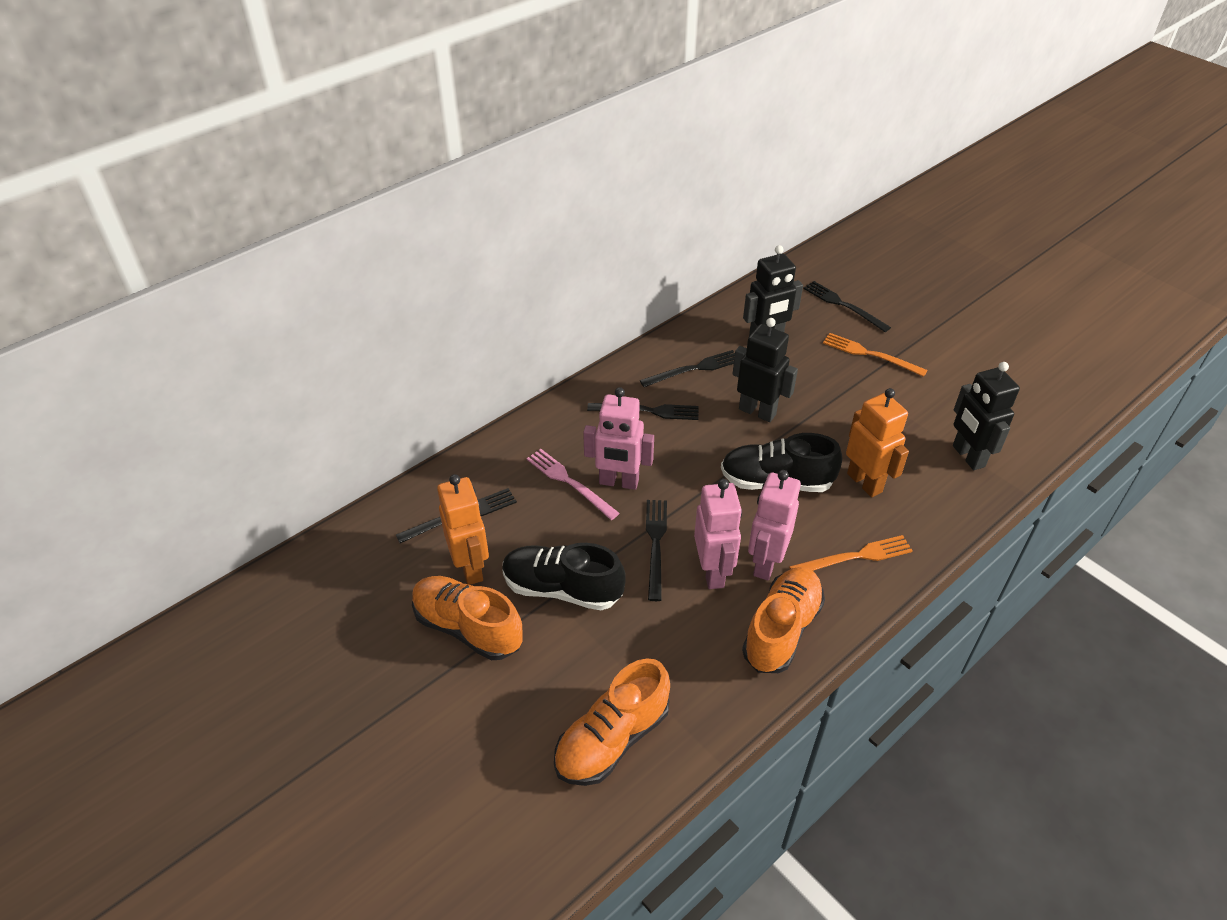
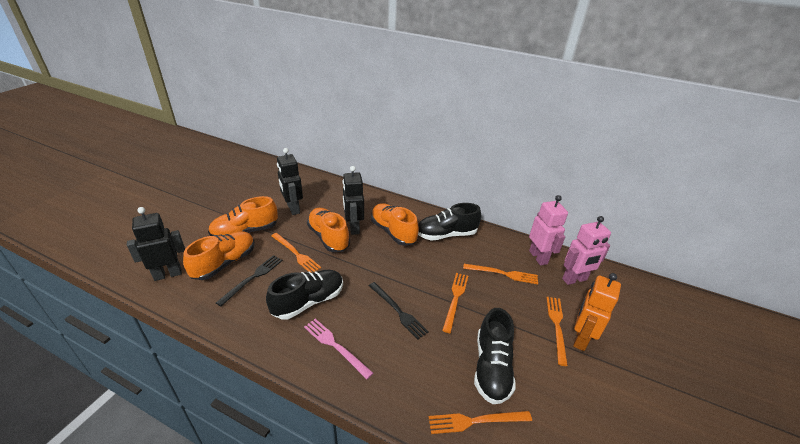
black fork: [396,488,517,543] [587,403,699,420] [640,350,735,387] [646,500,667,601] [803,281,891,332] = 5 -> [216,255,283,306] [369,282,429,339] = 2
black shoe: [502,543,626,610] [721,433,842,492] = 2 -> [266,270,343,319] [418,203,481,241] [474,308,515,404] = 3
orange fork: [789,535,913,571] [823,333,927,377] = 2 -> [271,233,321,272] [429,411,532,434] [442,273,468,333] [463,264,538,284] [546,297,568,366] = 5
orange robot: [437,474,489,585] [846,388,909,497] = 2 -> [573,273,621,351] = 1
orange shoe: [412,576,523,660] [554,658,670,786] [742,567,825,673] = 3 -> [183,231,255,280] [208,196,278,236] [307,208,350,252] [371,203,419,246] = 4
pink robot: [583,387,654,490] [694,479,742,589] [748,470,801,580] = 3 -> [529,195,568,265] [562,216,611,285] = 2

